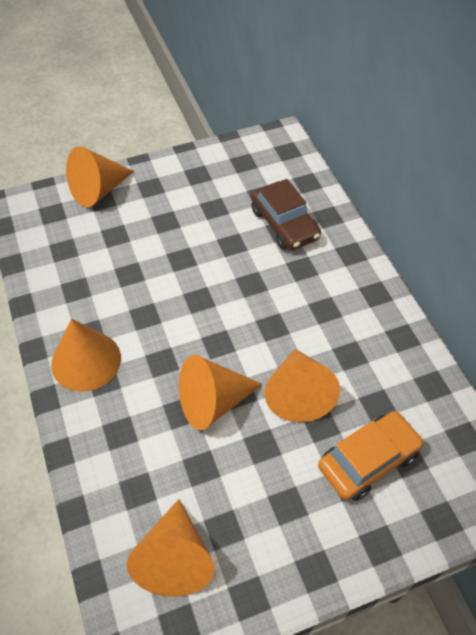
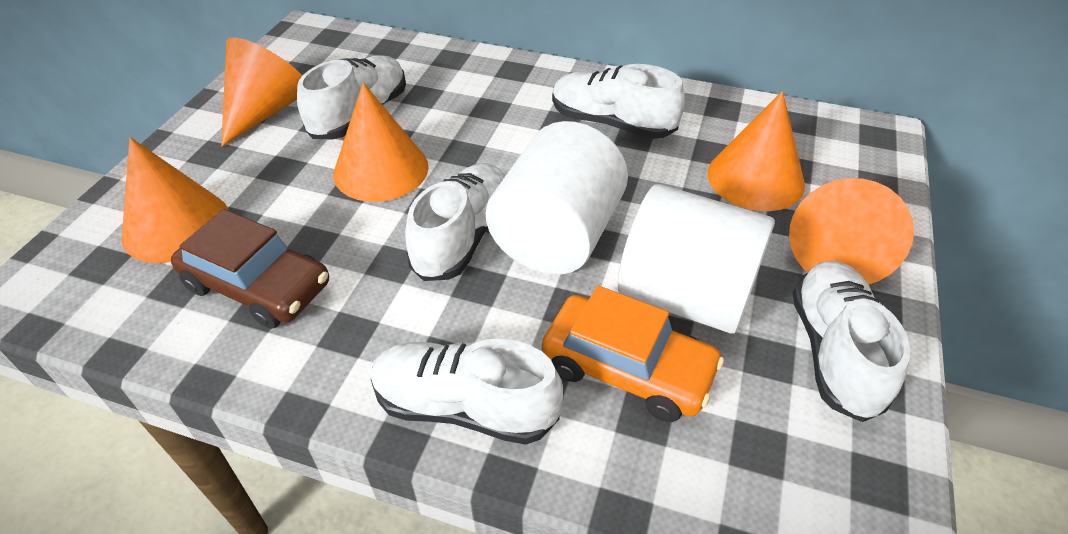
white cylinder: none = 0 -> [486,121,628,275] [618,184,775,334] = 2
white shoe: none = 0 -> [297,55,406,139] [371,339,563,445] [405,163,505,281] [552,64,685,139] [793,261,910,422] = 5

